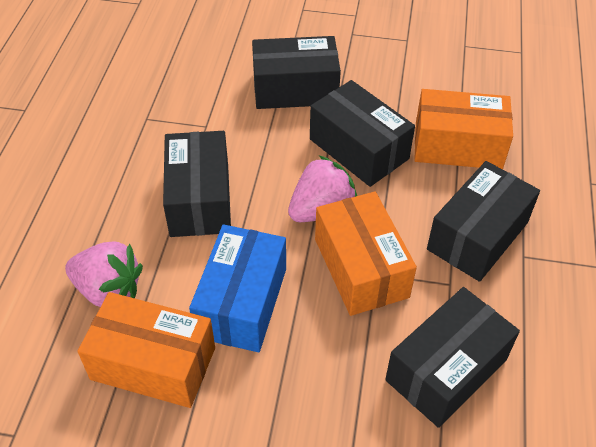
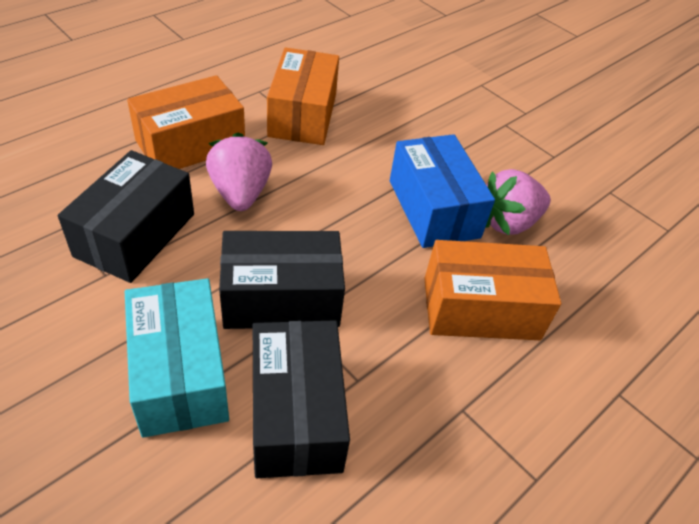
black box: [163,131,231,237] [252,36,341,109] [310,80,415,187] [385,287,520,428] [427,161,540,282] = 5 -> [58,150,194,283] [219,231,345,329] [253,320,350,478] = 3
turquoise box: none = 0 -> [125,278,229,438] = 1

